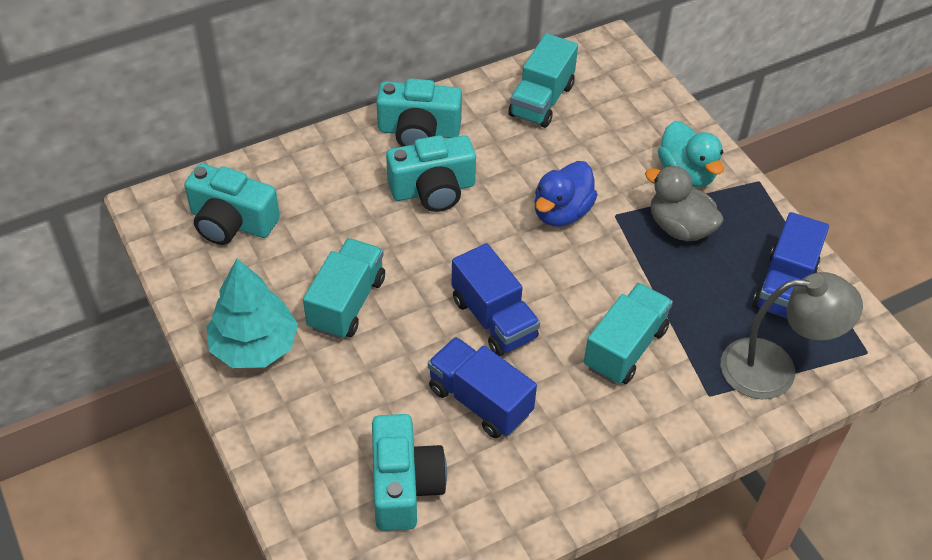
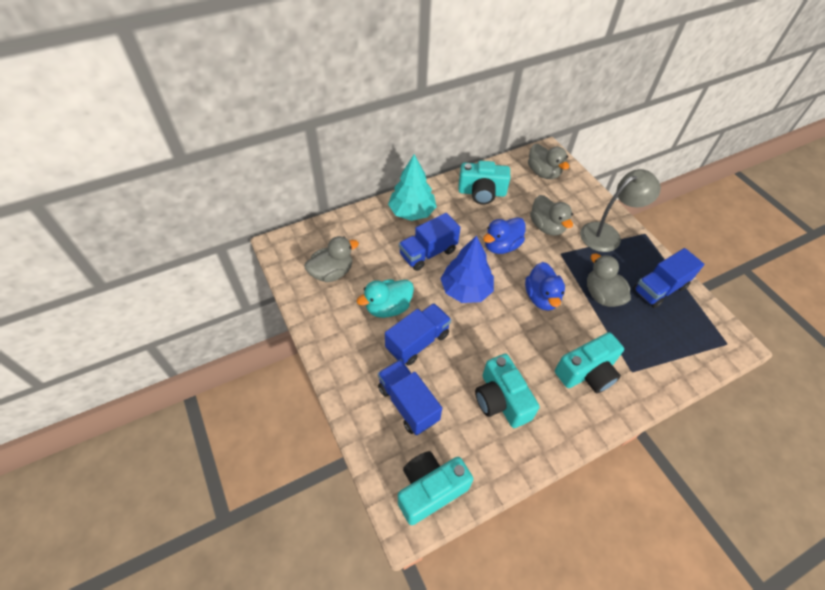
blue duck: [534,161,598,226] = 1 -> [483,217,525,254] [525,262,565,311] = 2
blue tree: none = 0 -> [440,236,494,303] = 1
blue truck: [428,337,537,438] [452,243,540,356] [753,212,829,318] = 3 -> [378,359,442,435] [385,303,451,366] [399,213,461,271] [633,248,704,308] = 4
grey duck: [645,165,724,241] = 1 -> [304,236,359,282] [528,144,569,179] [530,195,573,236] [587,254,631,307] = 4
turquoise truck: [303,238,385,339] [508,33,578,128] [584,283,673,384] = 3 -> none = 0

